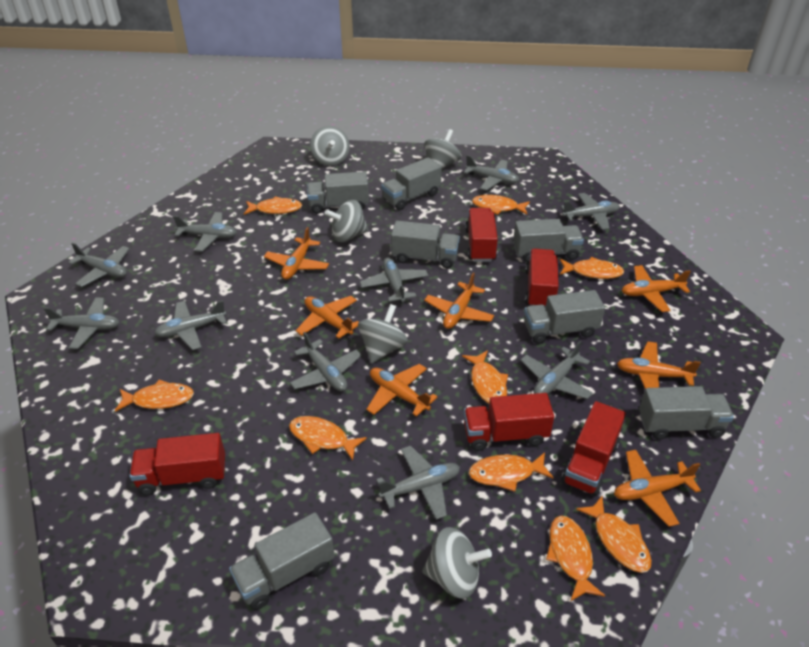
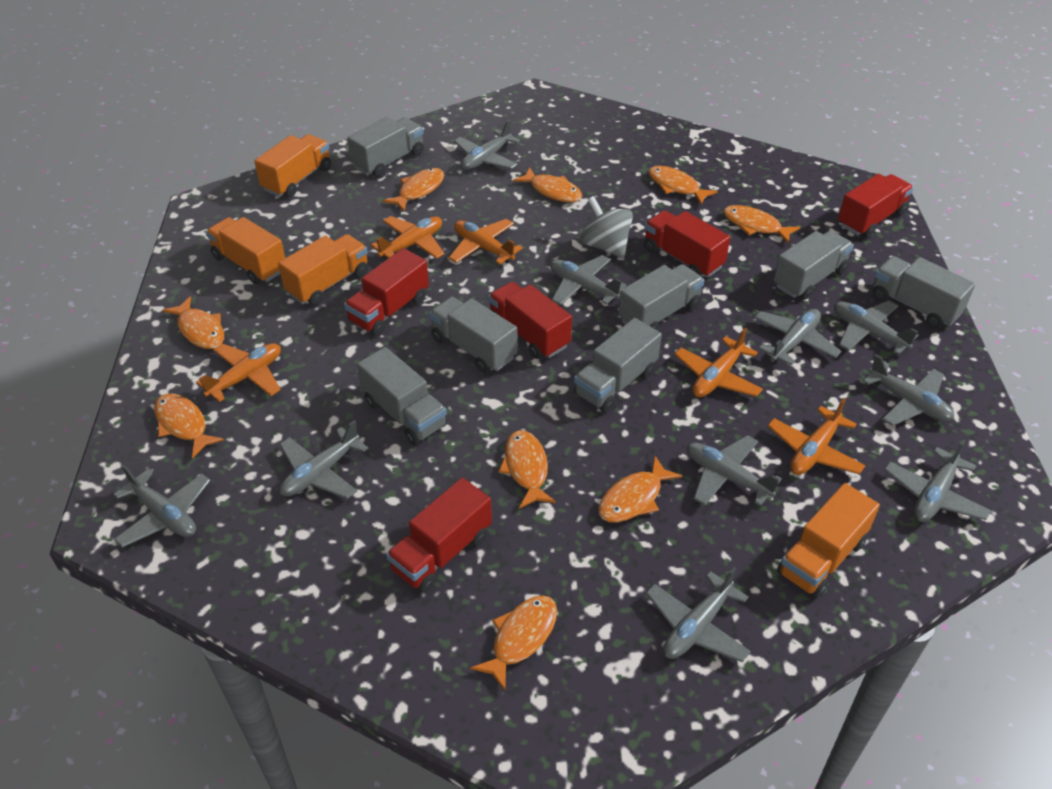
grey spinning top: [310,126,350,166] [325,200,369,242] [358,304,408,364] [422,527,492,599] [424,129,461,168] = 5 -> [581,196,633,258] = 1
orange plane: [264,227,329,280] [296,296,359,339] [366,364,438,417] [424,273,494,329] [614,450,701,527] [617,341,701,389] [622,265,691,312] = 7 -> [196,343,281,402] [371,216,444,260] [449,219,523,264] [674,328,763,397] [768,398,866,475] = 5
orange truck: none = 0 -> [206,217,285,284] [254,134,331,197] [278,234,368,305] [777,483,880,598] = 4

